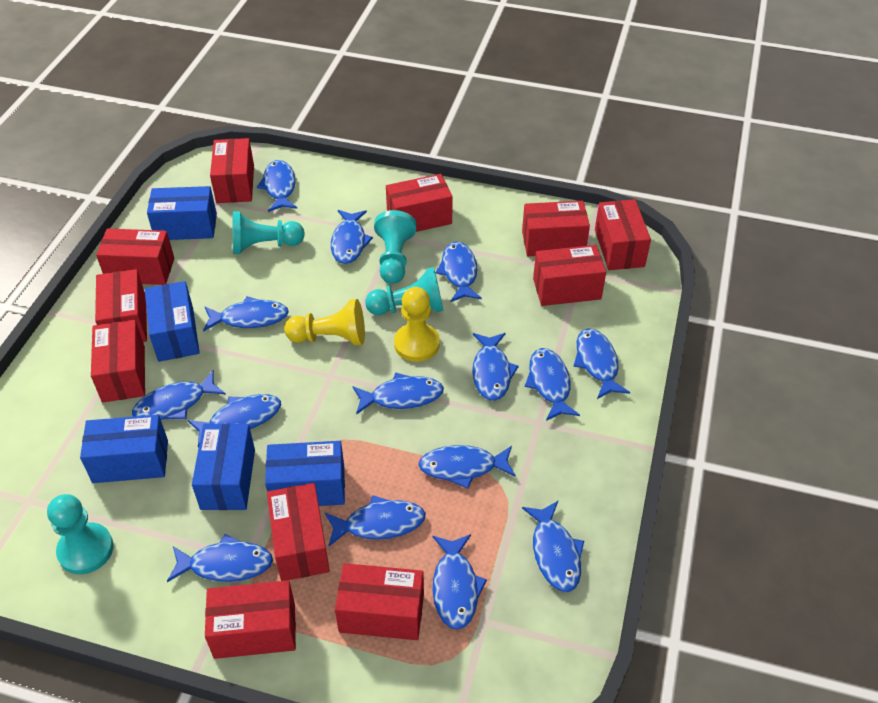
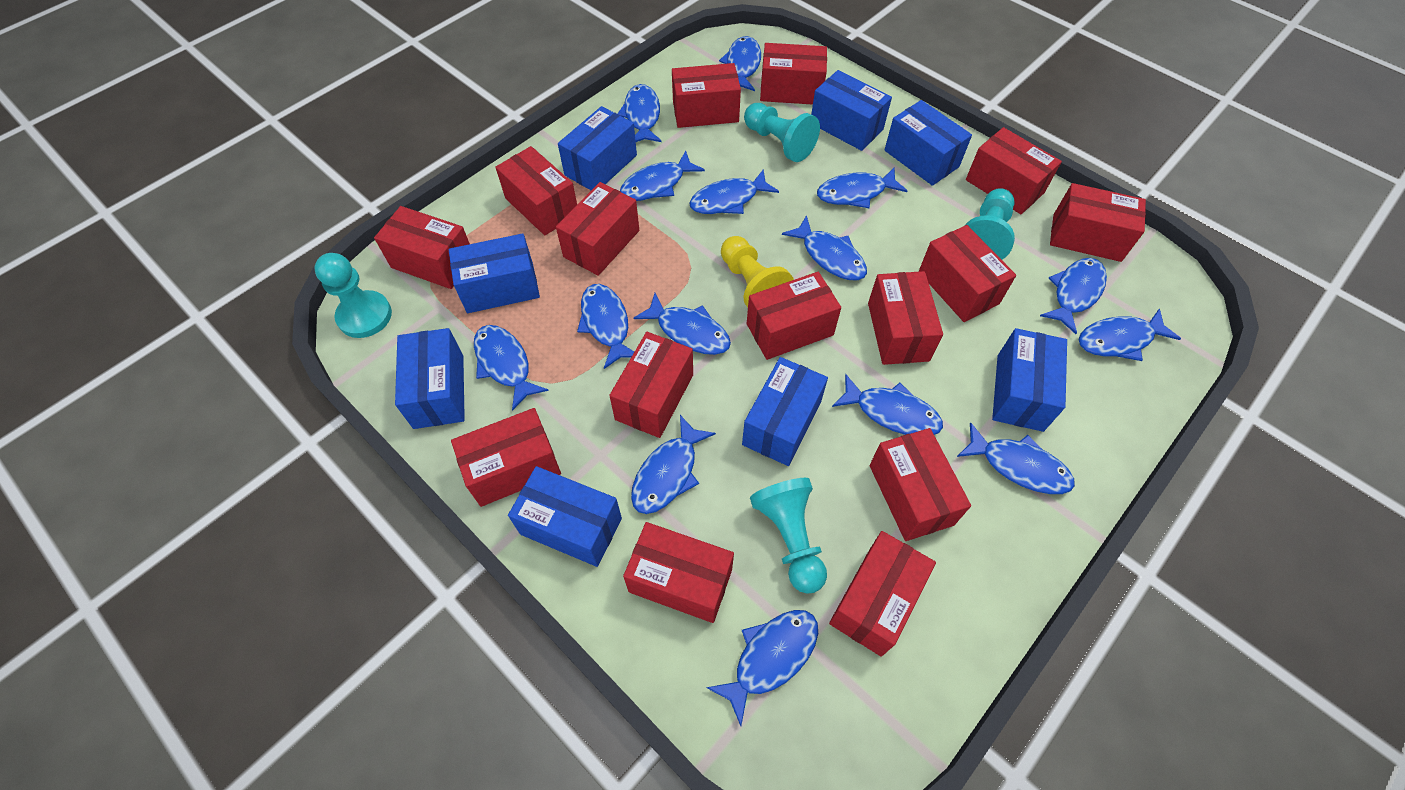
blue box: [80,415,168,483] [145,281,200,362] [147,186,217,240] [192,423,255,510] [265,441,345,506] = 5 -> [395,328,465,429] [449,234,540,313] [508,466,622,567] [558,106,637,190] [742,357,828,466] [811,70,892,151] [884,100,972,186] [992,328,1067,432] = 8
red box: [91,320,145,403] [95,269,147,342] [96,228,174,285] [205,580,296,659] [210,138,254,203] [267,483,330,581] [335,563,424,640] [386,174,453,232] [522,201,590,256] [533,245,606,306] [595,199,651,270] = 11 -> [374,206,470,289] [451,408,561,507] [495,146,577,235] [556,182,639,276] [609,332,693,438] [623,522,734,623] [672,63,741,128] [747,272,841,360] [760,43,827,105] [829,531,936,657] [868,271,943,365] [870,428,971,541] [919,225,1016,322] [966,127,1062,214] [1050,183,1146,262] = 15
yellow pawn: [284,299,365,346] [394,287,440,362] = 2 -> [721,236,794,307] = 1

